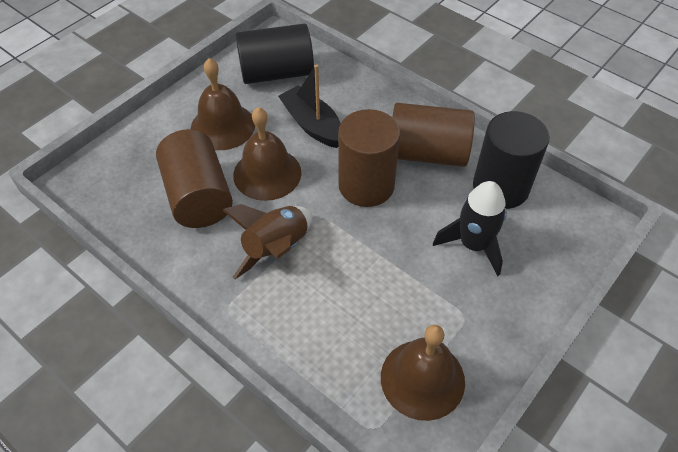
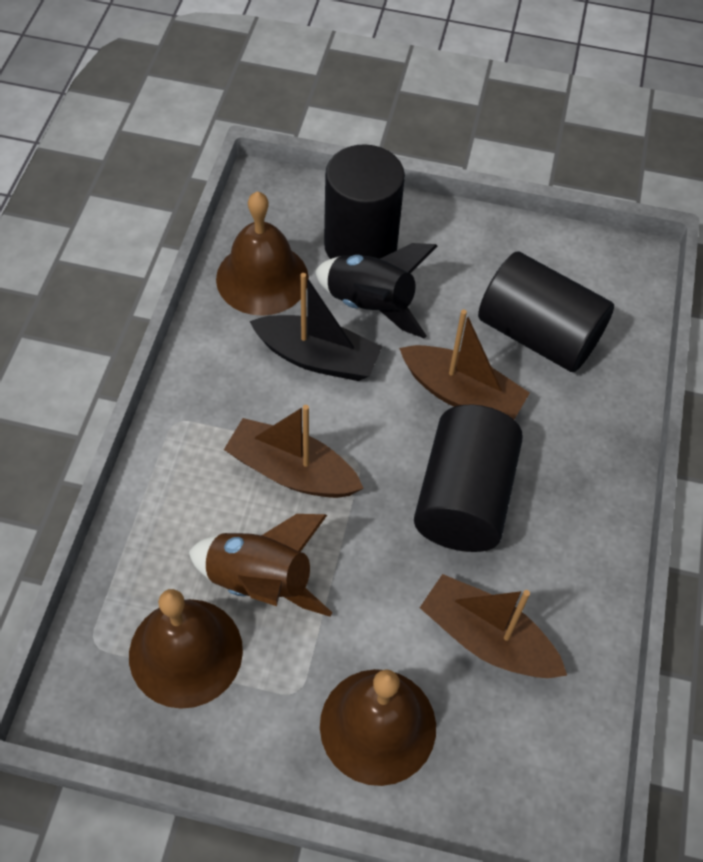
black cylinder: [236,24,314,84] [473,111,549,209] = 2 -> [324,144,405,259] [414,405,523,552] [478,251,614,372] = 3
brown boat: none = 0 -> [224,405,364,498] [399,309,530,419] [420,574,567,678] = 3
brown cylinder: [156,129,233,228] [338,109,400,207] [393,103,475,167] = 3 -> none = 0

